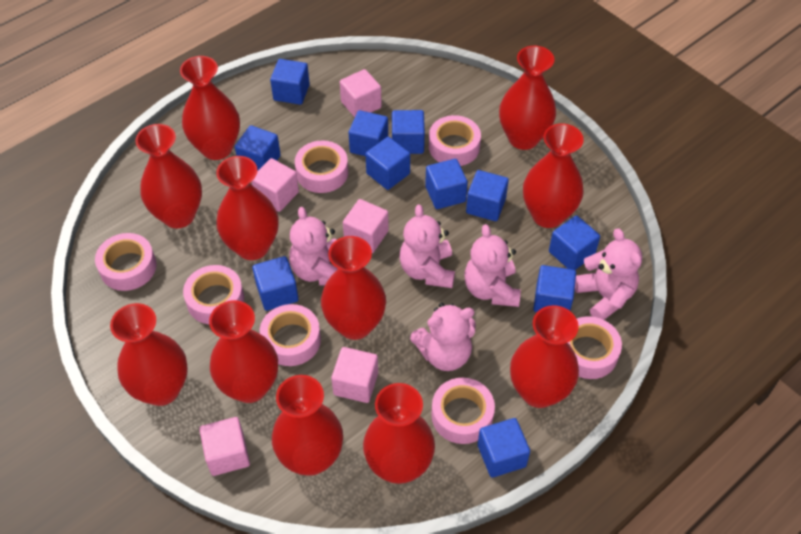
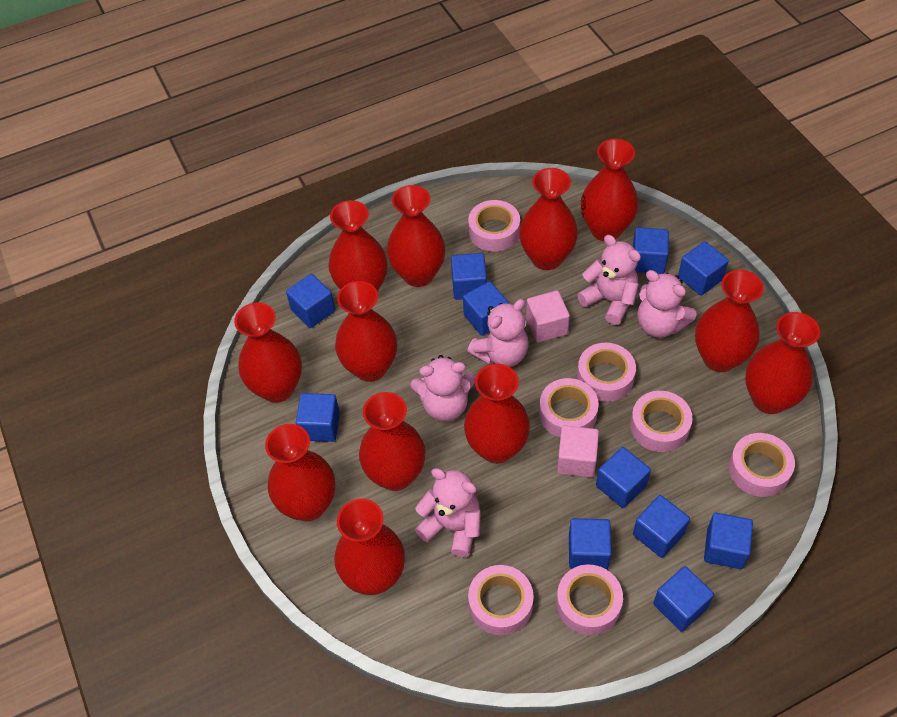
pink cube: [199,417,250,476] [252,158,299,212] [331,347,378,403] [340,69,382,117] [343,199,389,253] = 5 -> [526,290,570,343] [557,425,599,477] = 2
red vase: [110,303,188,406] [135,124,202,228] [180,56,240,160] [209,300,278,403] [216,156,279,260] [272,375,343,476] [321,236,386,340] [363,383,435,484] [499,46,556,150] [510,305,579,408] [523,123,584,228] = 11 -> [234,303,302,403] [265,424,335,521] [328,200,388,292] [334,499,405,595] [335,281,397,382] [359,392,426,491] [387,185,445,287] [464,364,530,464] [519,168,578,270] [581,139,639,241] [695,270,764,372] [745,312,820,414] = 12

